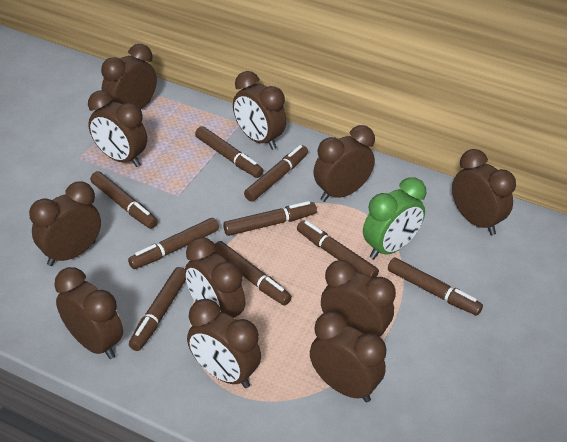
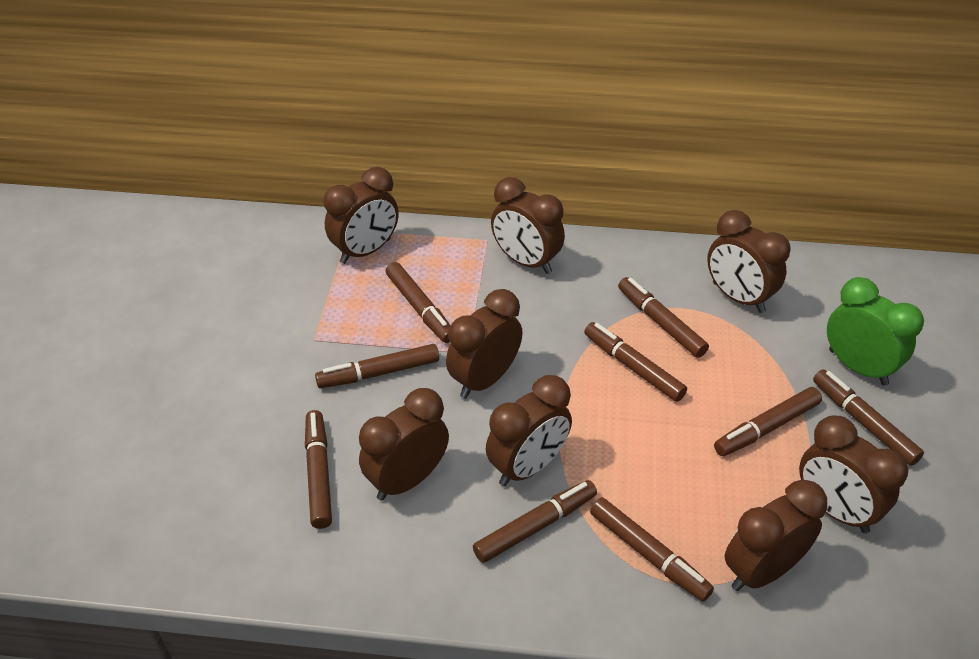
brown clock: [29,181,101,266] [54,267,123,359] [88,90,147,167] [101,44,157,110] [185,237,246,318] [187,299,261,388] [233,71,286,150] [310,311,386,402] [313,125,375,202] [321,260,396,337] [452,149,516,235] = 11 -> [324,167,399,264] [359,388,449,501] [446,289,523,398] [486,375,572,486] [491,177,565,274] [707,210,791,313] [725,480,827,591] [799,416,908,533] = 8

